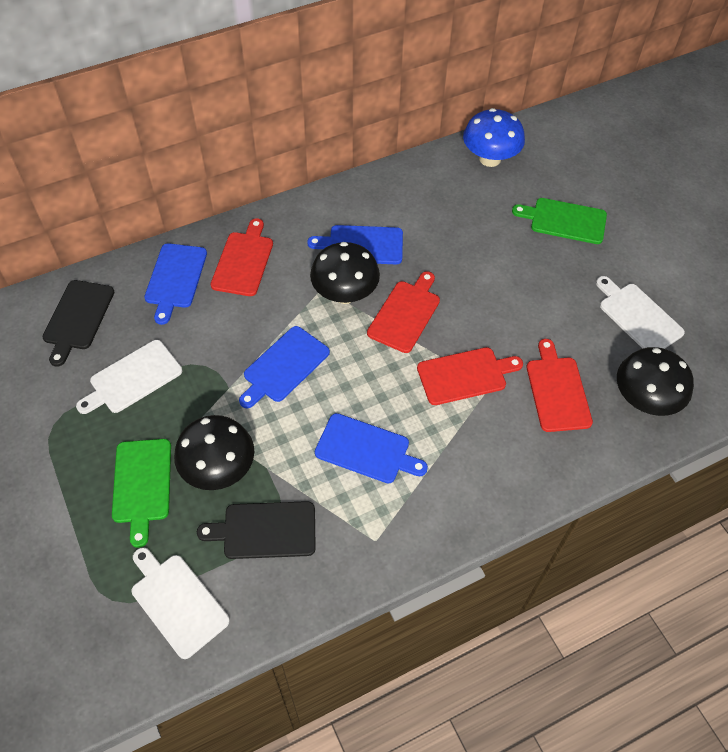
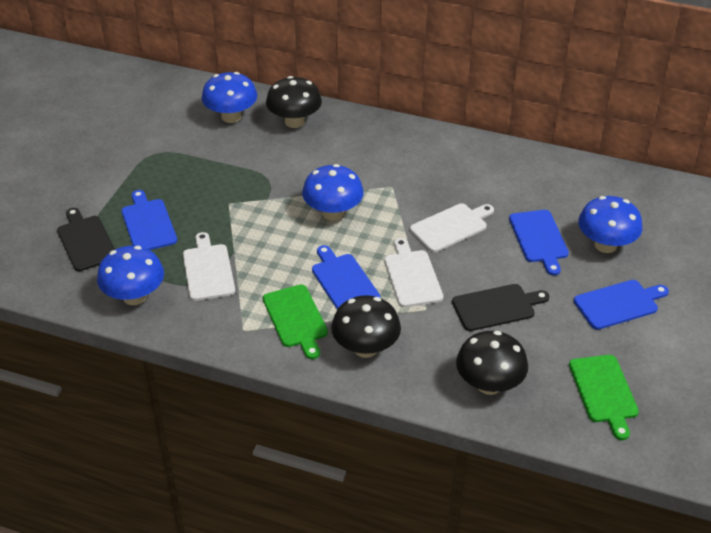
blue mushroom: [463,108,525,167] = 1 -> [97,246,164,305] [202,72,257,123] [302,164,364,221] [578,196,643,253] = 4
red cutting board: [211,218,273,296] [367,271,440,353] [417,347,523,405] [527,339,593,432] = 4 -> none = 0

